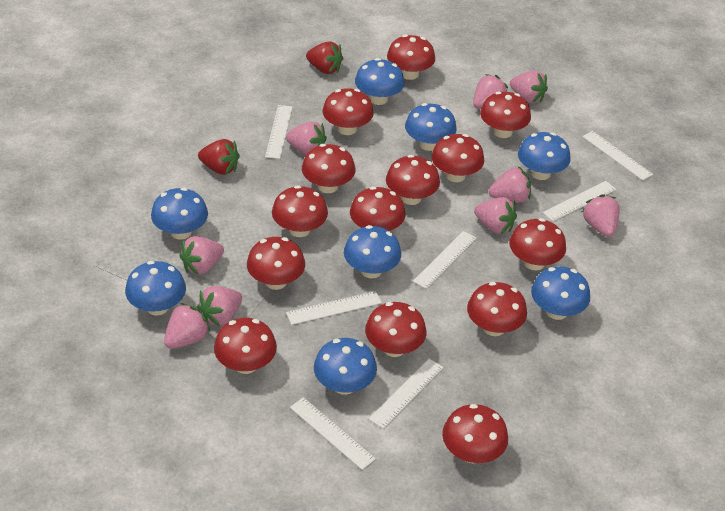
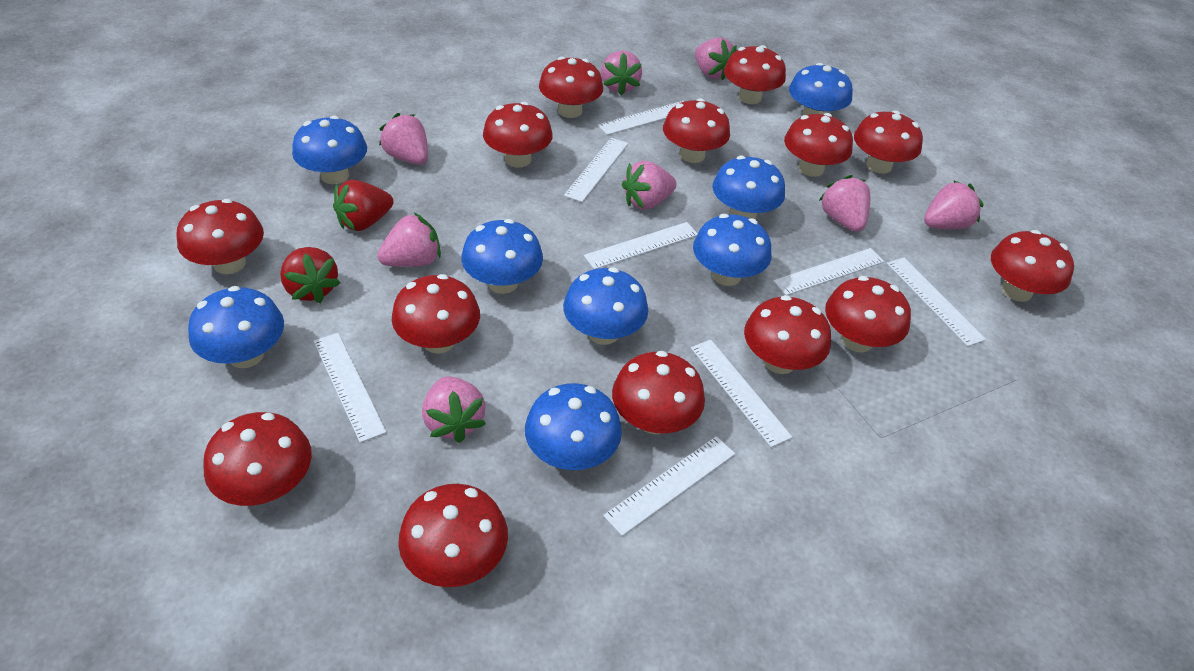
pink strawberry: [164,303,211,349] [179,236,224,275] [197,286,242,326] [286,121,327,155] [473,74,508,109] [474,197,517,234] [489,166,531,203] [510,71,548,103] [582,194,620,237] = 9 -> [377,213,441,267] [379,113,428,165] [422,376,486,443] [601,50,642,95] [622,161,677,210] [695,37,737,80] [819,175,870,232] [924,180,983,229] = 8
white ruler: [265,105,293,159] [286,291,382,325] [290,397,376,470] [369,359,444,429] [413,231,477,289] [543,181,617,222] [582,131,653,180] = 7 -> [314,333,387,443] [564,138,628,202] [584,222,698,269] [598,101,684,135] [603,436,735,536] [691,340,792,448] [773,248,884,295] [887,258,986,347] = 8

